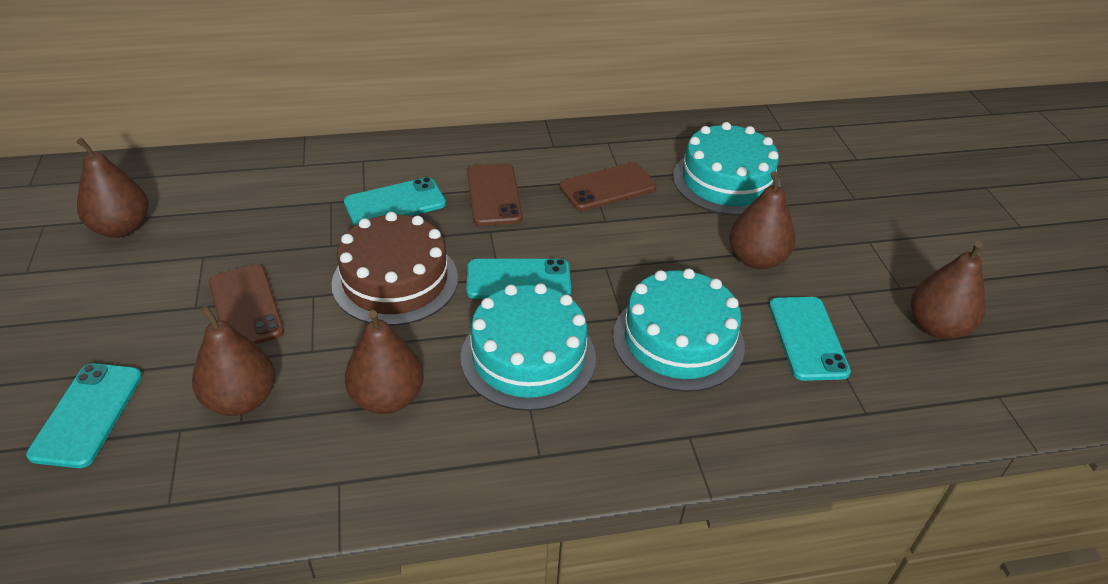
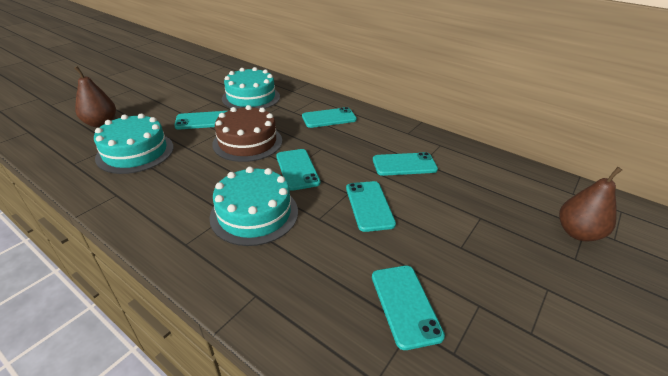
brown pear: [76,138,149,238] [192,305,275,416] [345,310,424,414] [729,171,795,269] [911,241,986,339] = 5 -> [74,66,116,127] [559,167,622,242] = 2
brown phone: [209,265,284,344] [467,164,523,226] [559,162,657,211] = 3 -> none = 0
turquoise phone: [26,363,142,468] [344,177,446,226] [466,259,571,299] [769,297,851,381] = 4 -> [174,111,227,129] [276,149,320,191] [302,107,357,128] [346,181,396,232] [372,266,445,350] [373,152,438,176] = 6

